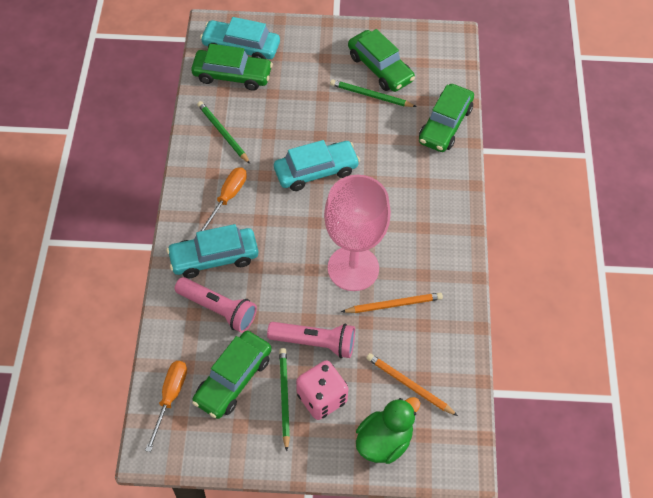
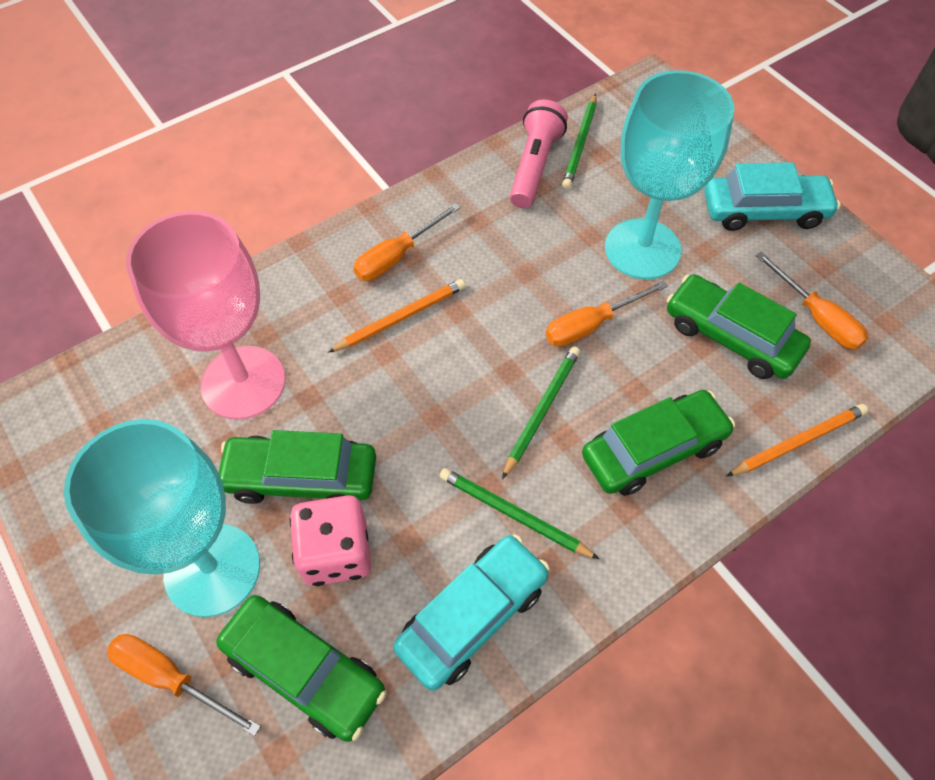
green duck: [356,397,420,464] = 1 -> none = 0
orange screwdriver: [145,361,187,452] [199,167,247,232] = 2 -> [107,634,261,736] [353,203,461,281] [546,280,668,347] [755,252,868,350] = 4
pink flashlight: [175,277,257,333] [267,322,355,358] = 2 -> [510,99,568,208] = 1
turquoise car: [167,224,258,278] [200,17,280,59] [274,140,360,191] = 3 -> [393,534,550,691] [704,162,840,231] = 2
turquoise goblet: none = 0 -> [64,419,260,617] [605,70,735,279] = 2

